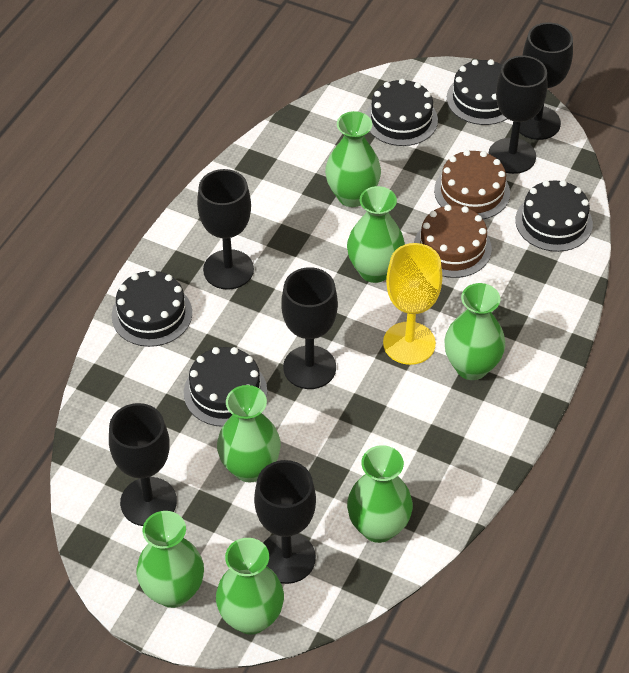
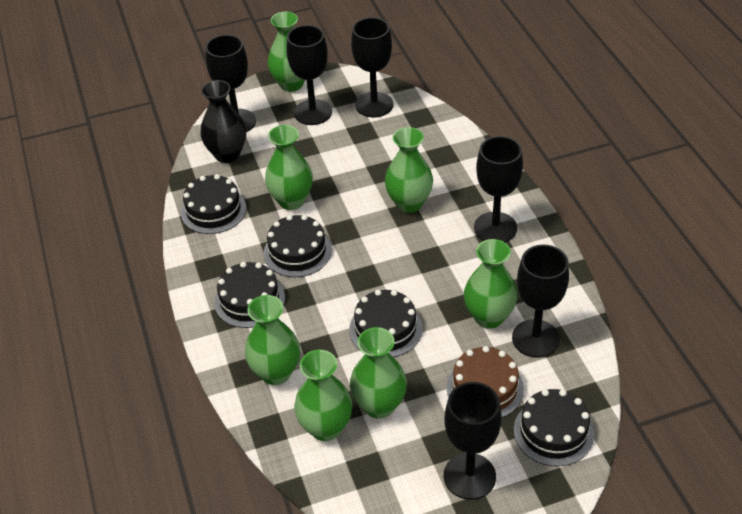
black vase: none = 0 -> [200,80,246,163] = 1
brown cake: [414,205,492,278] [434,150,510,219] = 2 -> [447,346,524,418] = 1
yellow goblet: [383,243,442,365] = 1 -> none = 0

